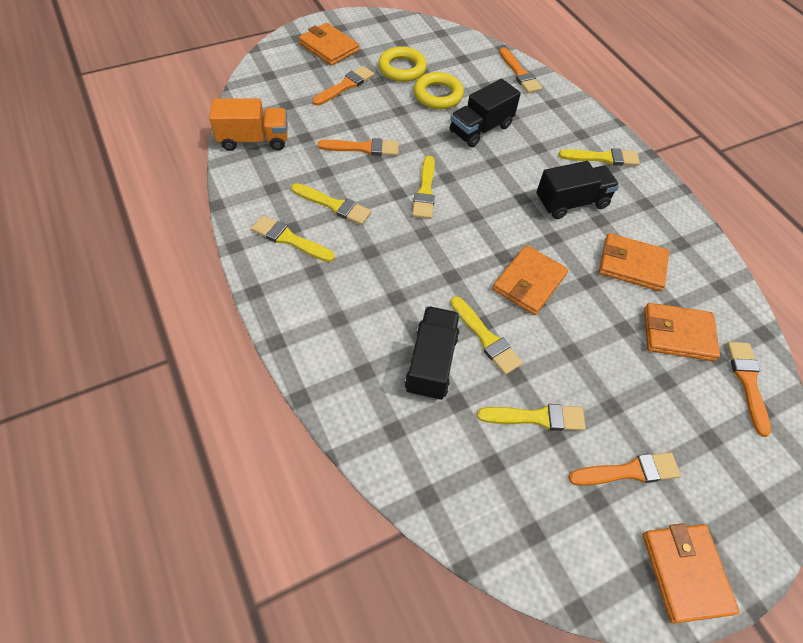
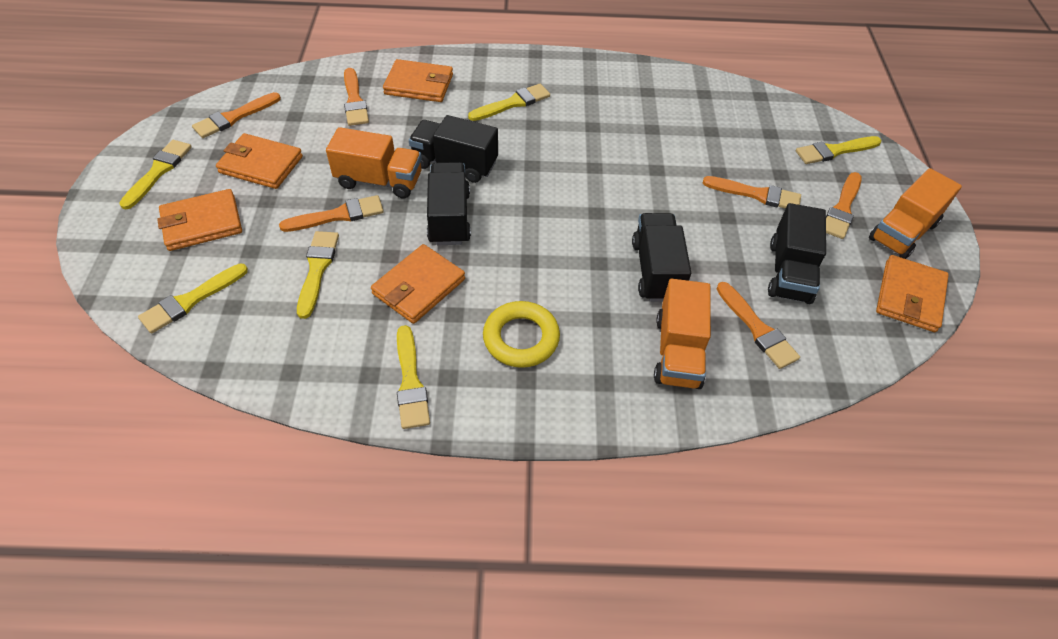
black truck: [405,306,460,401] [450,79,521,148] [536,161,619,219] = 3 -> [409,115,498,183] [427,162,471,245] [632,213,691,302] [768,203,826,304] = 4
orange brush: [312,66,374,106] [318,138,399,156] [499,47,542,93] [568,452,681,486] [727,342,771,437] = 5 -> [192,92,281,138] [279,195,384,232] [344,68,369,126] [703,176,801,209] [717,282,800,369] [826,172,862,239] = 6
orange truck: [209,99,288,151] = 1 -> [326,127,422,198] [654,279,711,389] [869,168,962,259] = 3
yellow ring: [378,46,427,82] [414,72,464,109] = 2 -> [483,301,560,368] = 1

